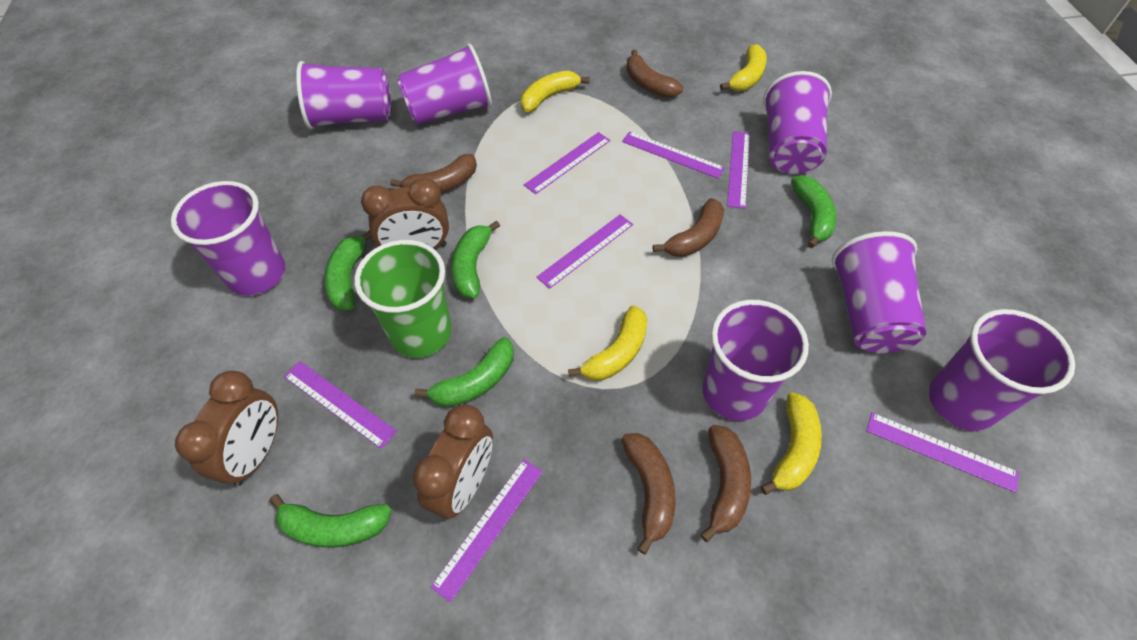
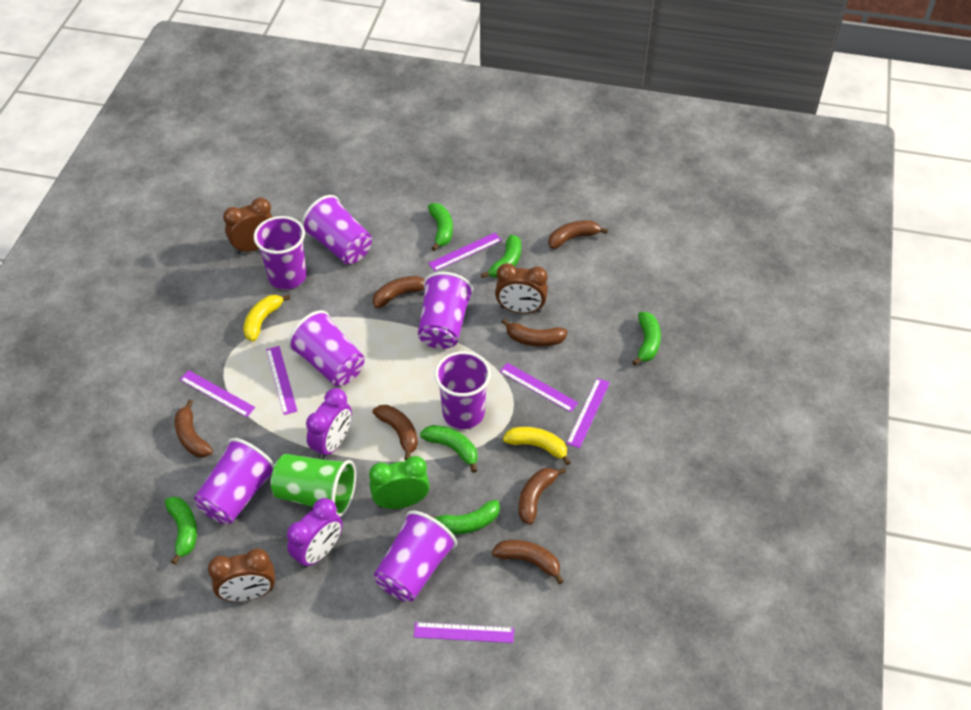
brown banana: [390,154,477,193] [621,433,676,555] [626,49,683,98] [653,198,724,257] [700,425,751,542] = 5 -> [175,400,213,457] [372,405,418,460] [373,276,425,308] [492,540,564,584] [501,319,568,347] [519,468,566,525] [548,220,608,249] = 7
green banana: [270,494,392,548] [324,230,372,310] [414,337,514,407] [451,220,500,299] [791,175,836,248] = 5 -> [165,496,197,565] [420,425,478,473] [427,500,500,534] [428,203,453,251] [481,235,521,278] [632,312,661,365] = 6
green clock: none = 0 -> [369,456,430,509] = 1
purple clock: none = 0 -> [287,498,343,569] [306,388,352,459] = 2
purple ruler: [284,361,397,449] [431,459,543,602] [524,132,611,194] [536,215,633,289] [622,131,725,179] [727,131,750,209] [867,413,1019,493] = 7 -> [180,371,255,417] [266,346,297,415] [414,622,514,643] [428,233,502,271] [500,363,578,412] [566,378,610,448] = 6
yellow banana: [521,70,590,112] [568,305,647,381] [720,44,767,91] [760,392,822,495] = 4 -> [243,294,291,342] [503,427,571,465] = 2

